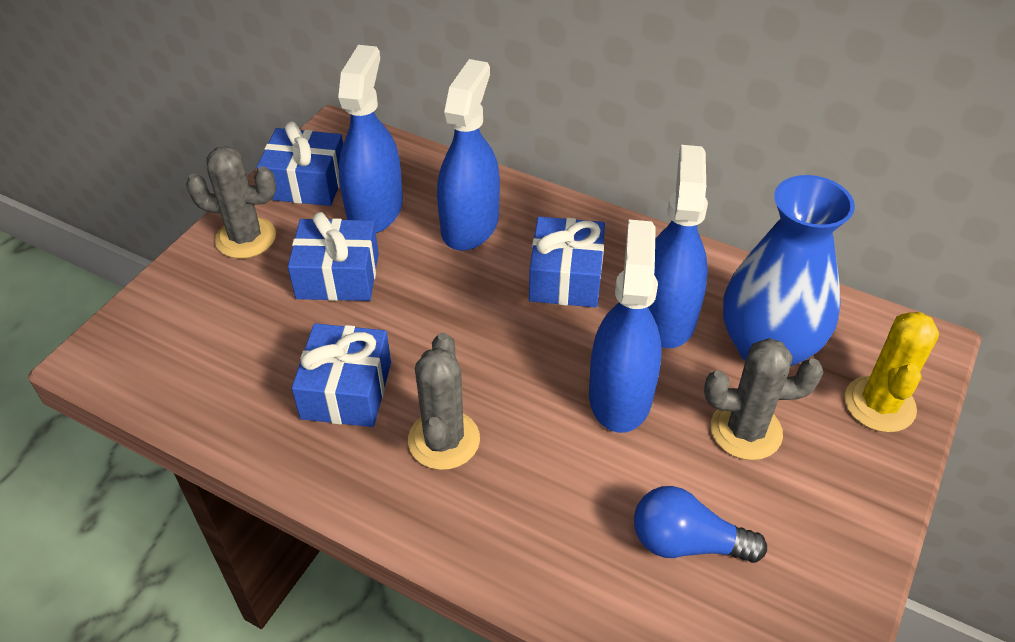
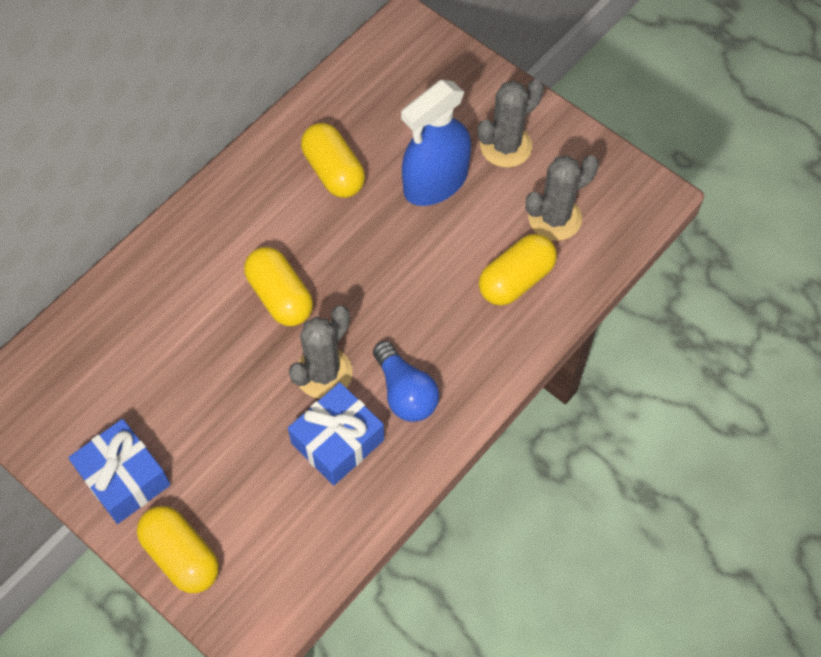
blue gift: [257,122,343,206] [288,212,379,301] [291,323,391,427] [529,217,605,308] = 4 -> [68,419,171,524] [288,382,384,486] = 2
blue spray bottle: [338,45,403,233] [437,59,500,251] [589,220,662,433] [648,145,708,348] = 4 -> [401,80,471,206] = 1
blue vase: [723,175,855,367] = 1 -> none = 0
yellow cactus: [845,312,939,432] = 1 -> none = 0
yellow capsule: none = 0 -> [137,506,219,593] [244,247,313,326] [301,123,365,198] [479,234,557,306] = 4

